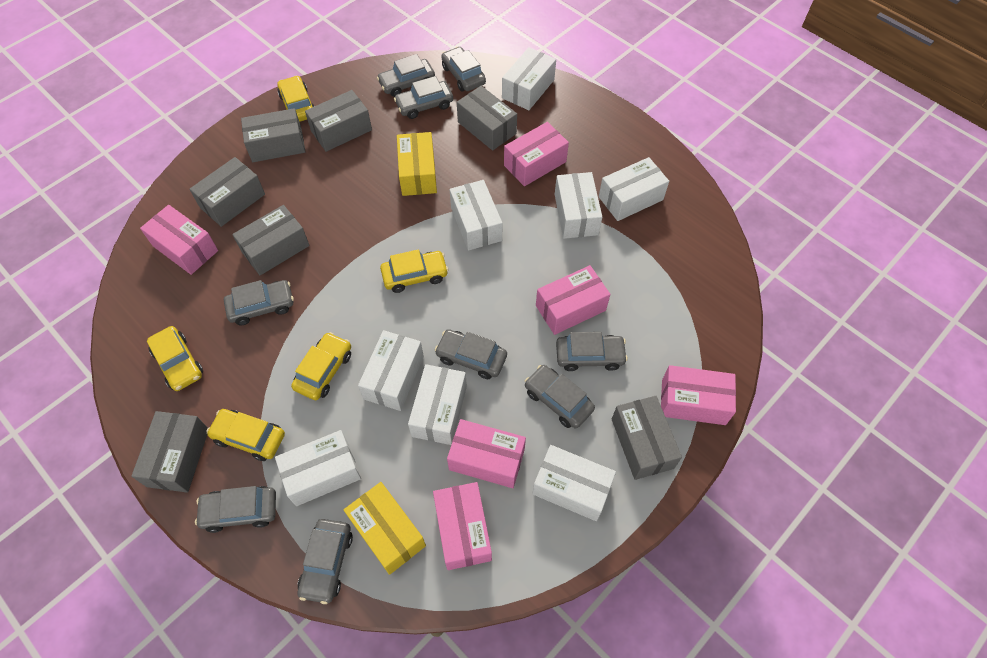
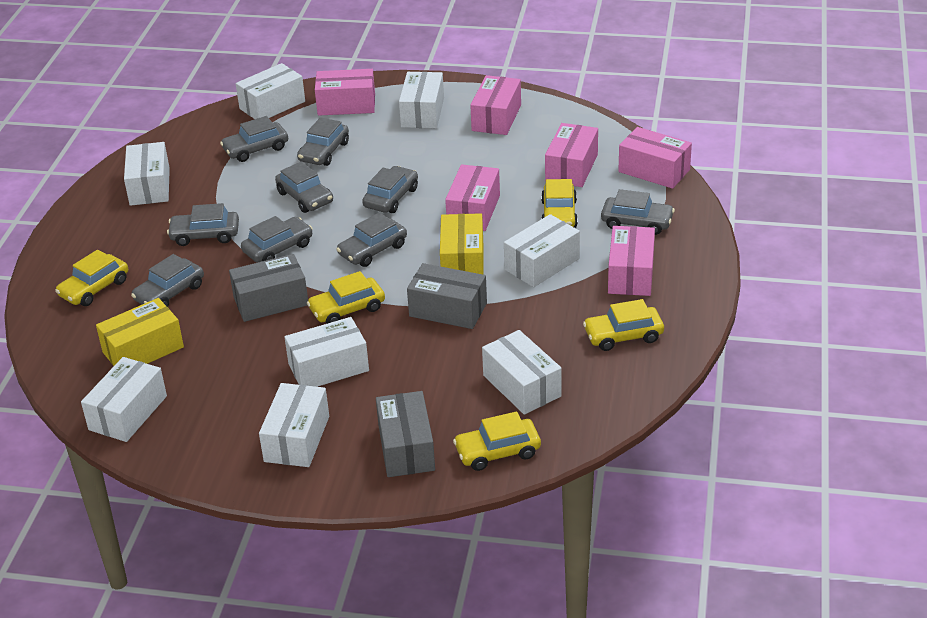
grey box: [131,411,208,493] [189,157,265,227] [232,205,310,275] [241,108,305,162] [305,90,372,152] [457,86,517,151] [612,396,682,480] = 7 -> [229,254,308,322] [376,391,435,477] [407,263,487,329] = 3

